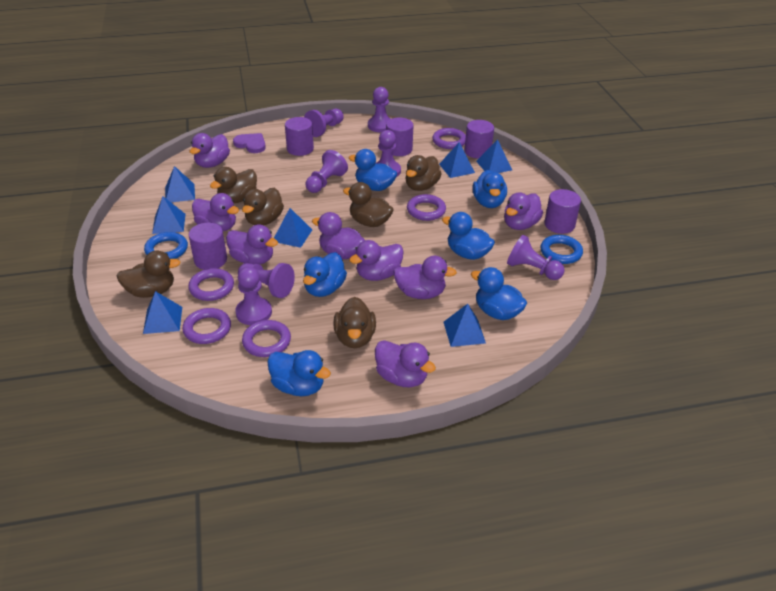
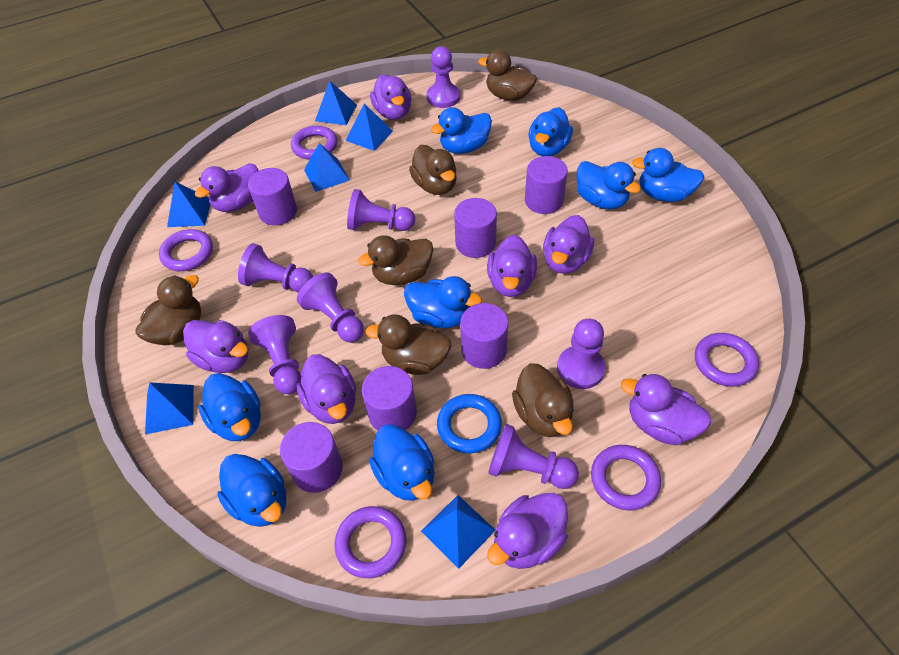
blue duck: [267,350,331,396] [303,252,347,297] [349,149,397,191] [442,212,495,260] [471,267,527,320] [472,170,507,208] = 6 -> [198,373,261,441] [217,454,286,527] [369,424,434,501] [404,276,482,328] [431,107,492,154] [528,107,573,156] [577,161,641,209] [632,148,704,202] = 8
blue pyramid: [143,291,182,334] [152,196,186,234] [165,166,195,202] [274,208,312,248] [439,142,475,178] [443,304,486,347] [476,139,512,173] = 7 -> [145,382,194,435] [167,182,211,227] [304,143,350,192] [315,81,357,125] [346,104,393,151] [421,495,496,569] = 6
blue ring: [144,232,188,259] [540,235,583,264] = 2 -> [437,394,502,453] = 1
purple cylinder: [189,223,227,270] [285,117,314,156] [386,118,413,156] [465,120,494,159] [544,189,581,234] = 5 -> [248,168,297,225] [280,422,343,493] [362,366,417,431] [454,198,497,258] [460,303,509,369] [525,156,568,214] = 6
purple heart: [233,133,266,153] = 1 -> none = 0

